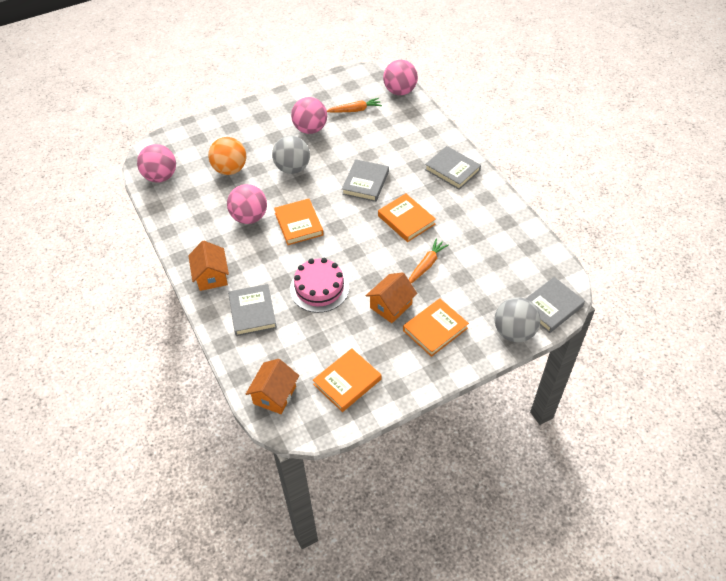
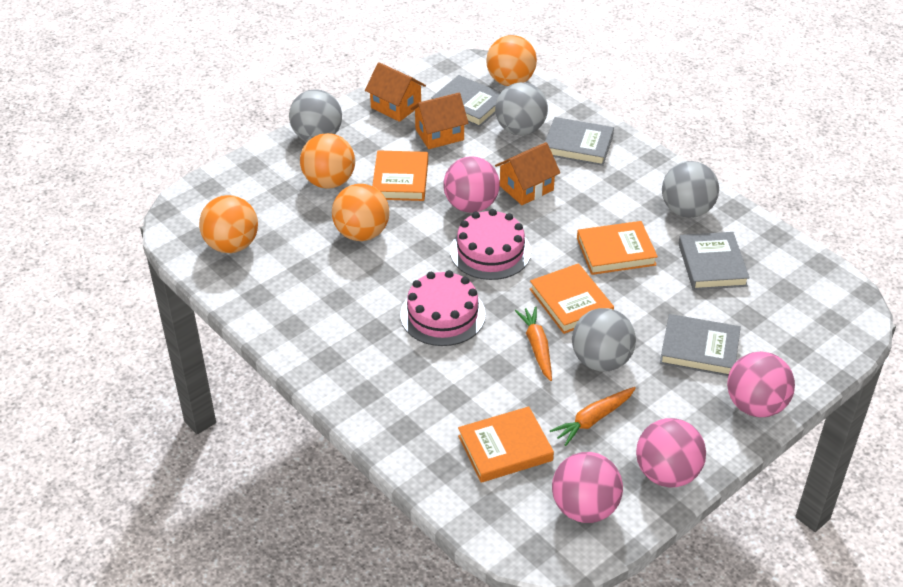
grey ball: [272,136,310,174] [495,297,541,342] = 2 -> [289,89,342,141] [495,82,548,136] [572,308,636,372] [662,161,719,218] = 4
orange ball: [208,137,246,175] = 1 -> [199,195,258,253] [300,133,355,189] [332,184,389,241] [486,35,537,86] = 4
pink cake: [290,258,349,313] = 1 -> [400,270,486,346] [450,209,531,280] = 2

